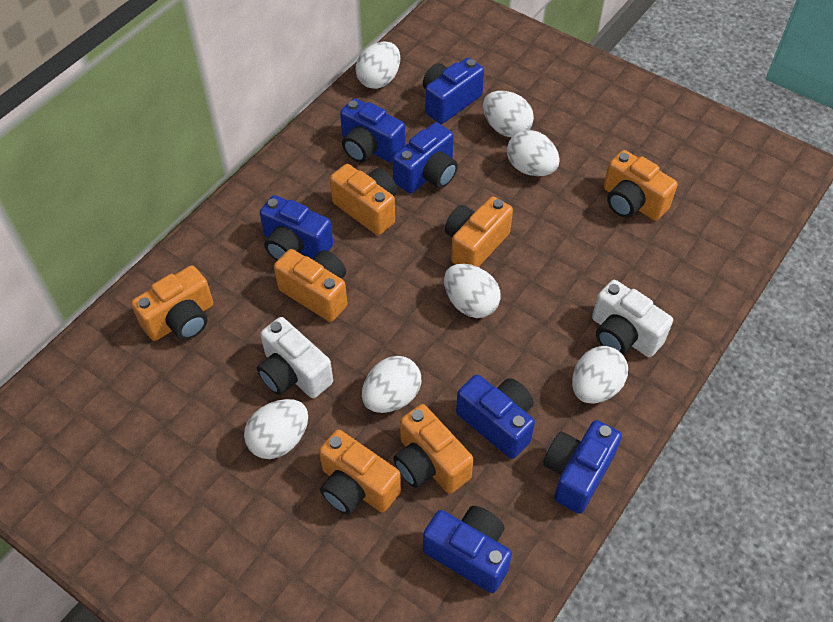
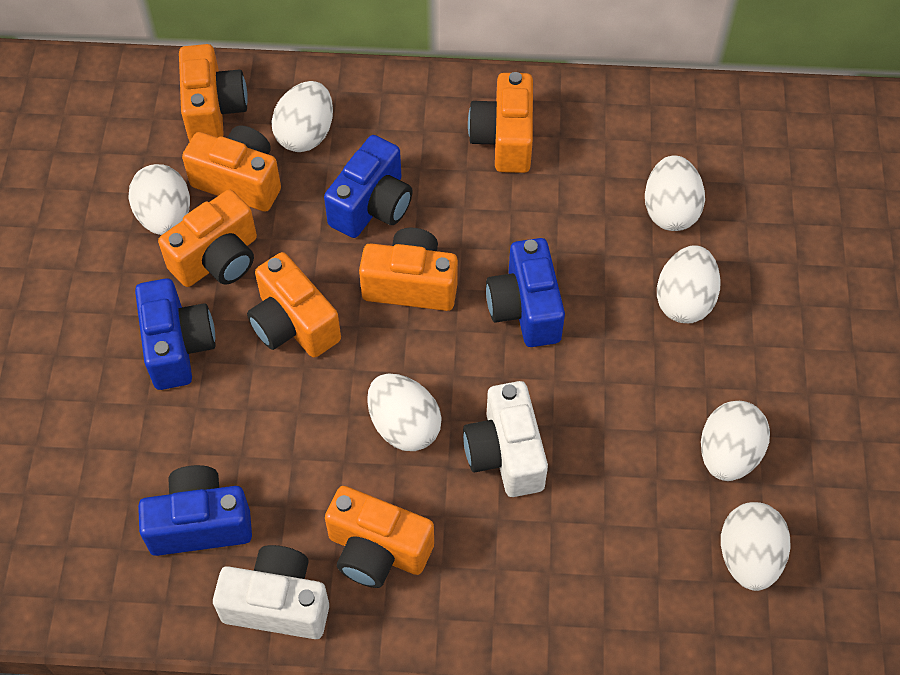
blue camera: [260,195,333,260] [340,98,405,163] [392,122,458,193] [423,58,484,124] [423,506,512,593] [456,375,535,459] [543,420,622,514] = 7 -> [135,278,216,390] [138,465,252,556] [324,135,412,238] [486,238,565,347] = 4

